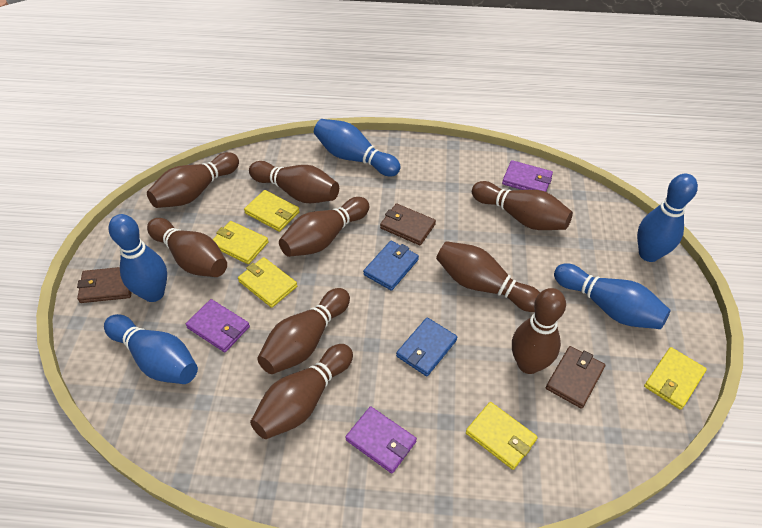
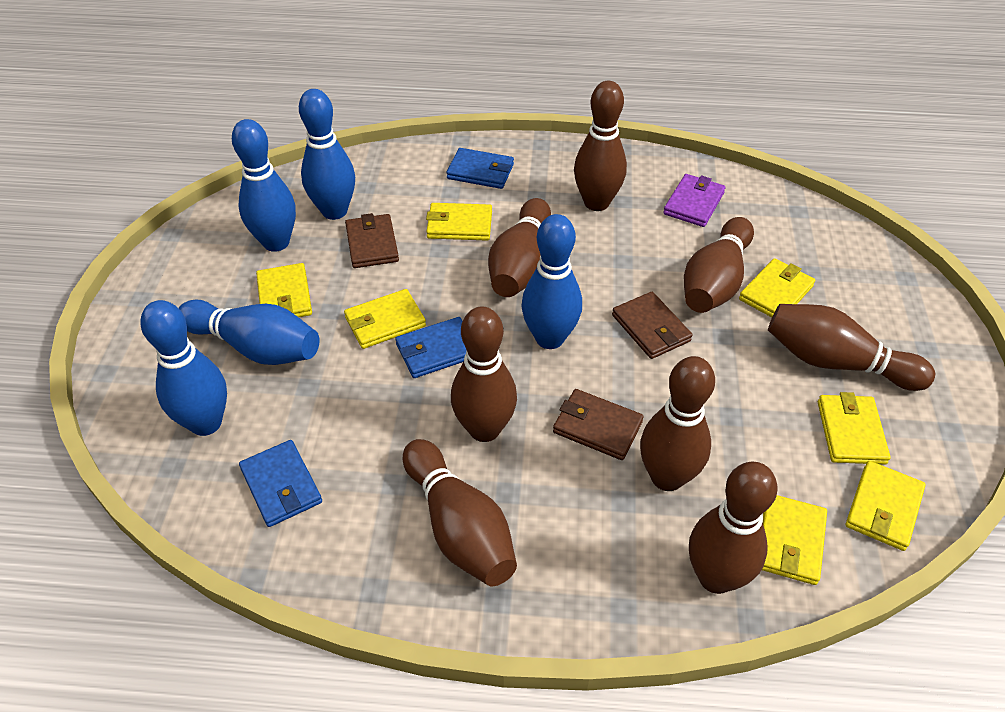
blue wallet: [363,241,419,291] [396,317,457,376] = 2 -> [239,440,322,527] [395,317,466,378] [446,148,514,189] = 3
brown bowling pin: [147,152,239,208] [147,218,227,277] [249,161,339,203] [250,344,353,439] [257,288,350,374] [279,197,369,257] [436,241,540,312] [472,181,573,230] [512,288,566,374] = 9 -> [403,439,517,586] [451,306,517,442] [488,198,551,297] [574,81,627,211] [640,356,715,491] [684,217,754,313] [689,462,777,594] [768,304,935,391] = 8
purple wallet: [186,299,250,353] [345,406,417,473] [502,160,553,192] = 3 -> [663,174,725,227] = 1
yellow wallet: [213,221,268,264] [238,257,297,308] [244,190,300,232] [466,402,538,470] [644,347,707,410] = 5 -> [256,263,312,317] [344,289,426,349] [426,203,492,241] [739,258,815,317] [762,495,827,585] [818,392,891,464] [846,461,926,551] = 7

